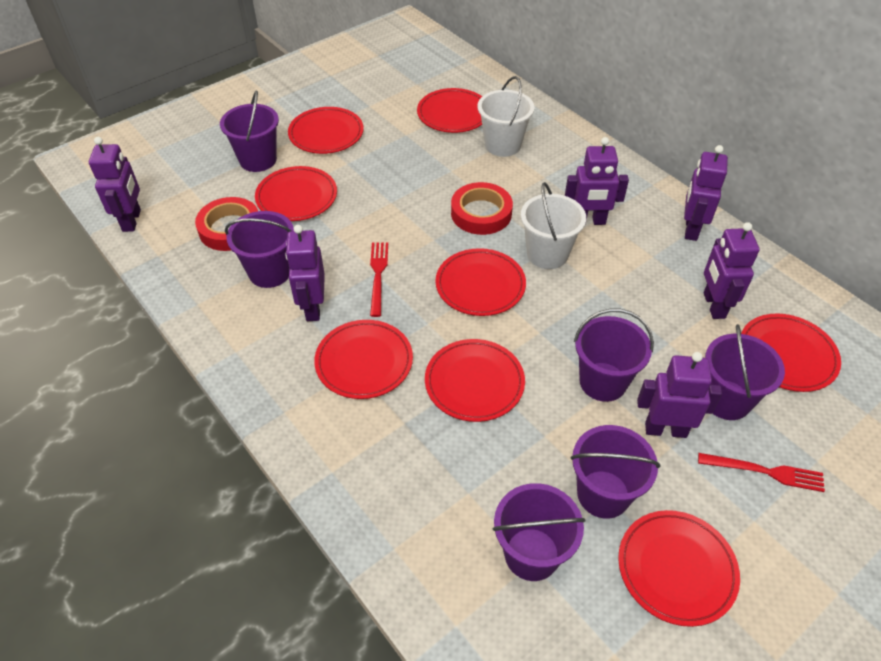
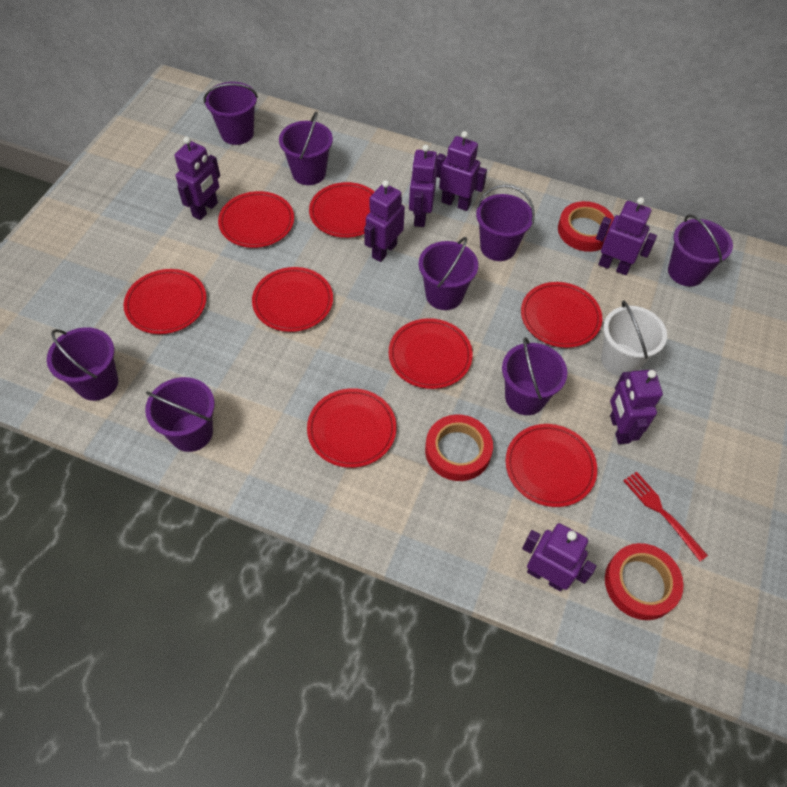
purple bucket: [220,90,279,172] [225,211,294,288] [493,483,586,581] [571,425,660,519] [574,309,654,402] [705,324,785,420] = 6 -> [47,327,118,401] [145,377,215,452] [204,82,258,145] [279,112,333,185] [419,237,478,310] [476,184,535,261] [502,337,567,415] [668,214,733,287] = 8
purple robot: [89,137,141,232] [285,225,325,321] [565,137,629,225] [637,352,722,438] [684,145,728,241] [704,222,760,319] = 6 -> [175,137,220,220] [364,180,405,262] [409,145,437,227] [436,131,487,211] [522,523,597,591] [596,197,657,275] [610,370,663,444] = 7
red fork: [370,242,388,317] [698,453,825,492] = 2 -> [623,472,708,561] = 1
red tape: [195,197,258,251] [451,182,513,235] = 2 -> [425,414,493,481] [558,201,614,252] [605,543,683,620] = 3
white bucket: [478,76,534,157] [521,182,586,269] = 2 -> [601,301,667,376] = 1

